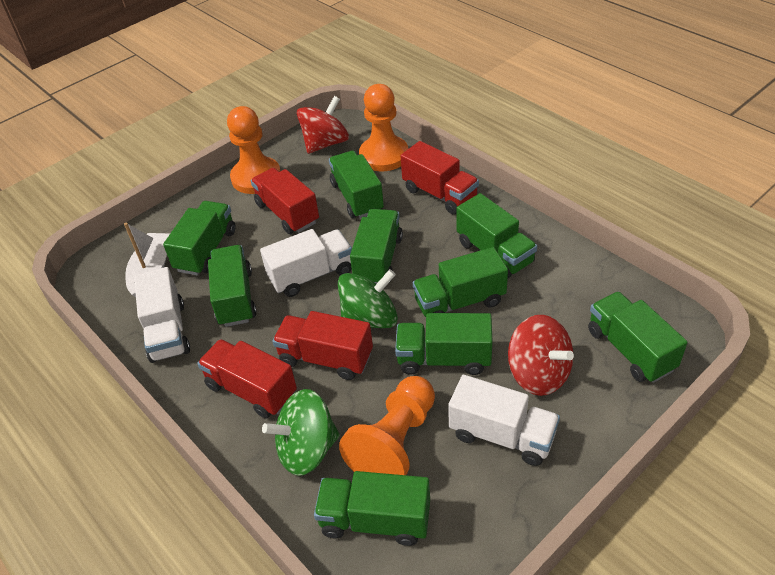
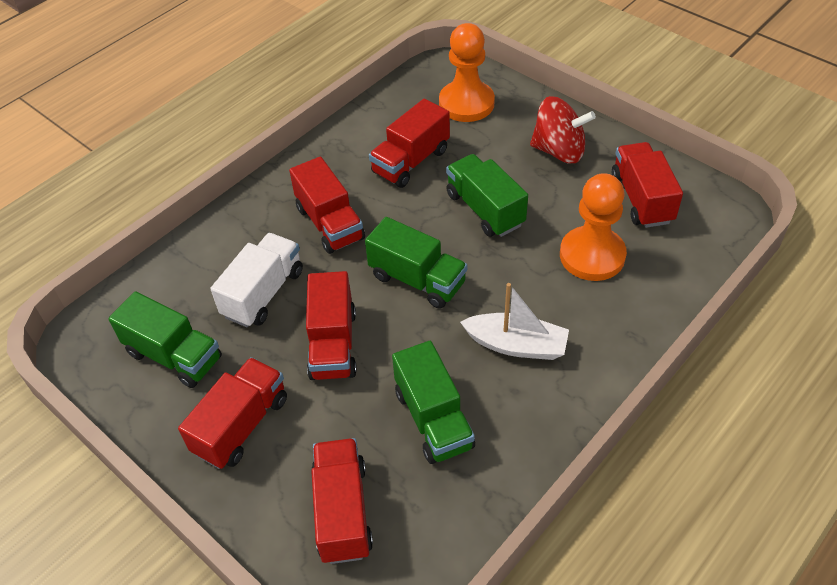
green spinning top: [262,389,340,476] [338,269,398,328] = 2 -> none = 0
green truck: [163,201,236,275] [208,245,257,327] [314,471,430,546] [329,151,384,219] [350,209,403,284] [395,313,493,375] [413,247,508,317] [457,193,537,278] [588,292,687,383] = 9 -> [108,291,222,388] [365,217,467,309] [392,341,475,464] [446,154,528,237] = 4
orange pawn: [227,106,280,194] [339,376,435,475] [359,84,408,171] = 3 -> [439,23,495,122] [560,173,627,281] = 2
red spinning top: [297,96,349,154] [508,315,574,396] = 2 -> [530,96,596,163] = 1
red truck: [197,339,297,418] [251,168,319,234] [272,311,373,380] [401,141,479,214] = 4 -> [178,357,287,469] [289,157,365,254] [306,271,357,380] [311,438,373,564] [369,99,450,188] [612,142,683,228] = 6
white truck: [134,267,190,363] [260,229,352,297] [448,375,560,466] = 3 -> [210,233,303,327] = 1

